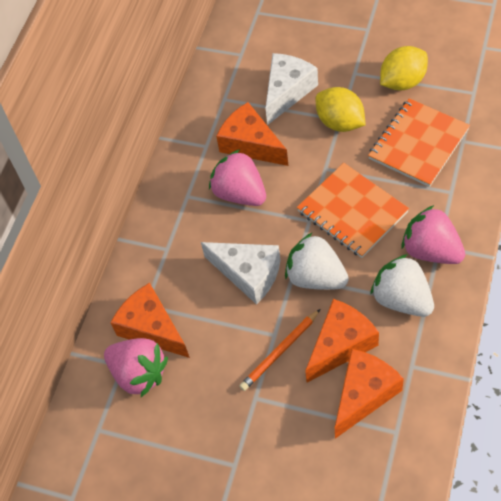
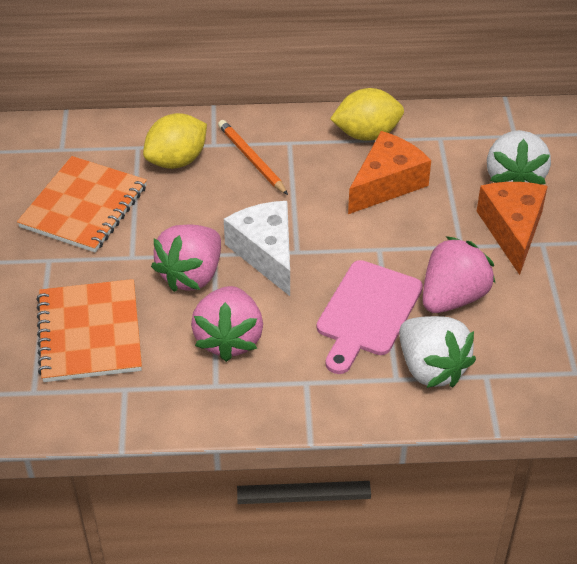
orange cheese: [110,283,190,358] [216,102,288,166] [305,299,379,383] [335,349,404,439] = 4 -> [348,131,431,214] [477,182,548,275] = 2
pink cutting board: none = 0 -> [317,260,423,374] = 1
white cheese: [201,242,280,305] [265,53,318,125] = 2 -> [224,201,290,296] = 1

